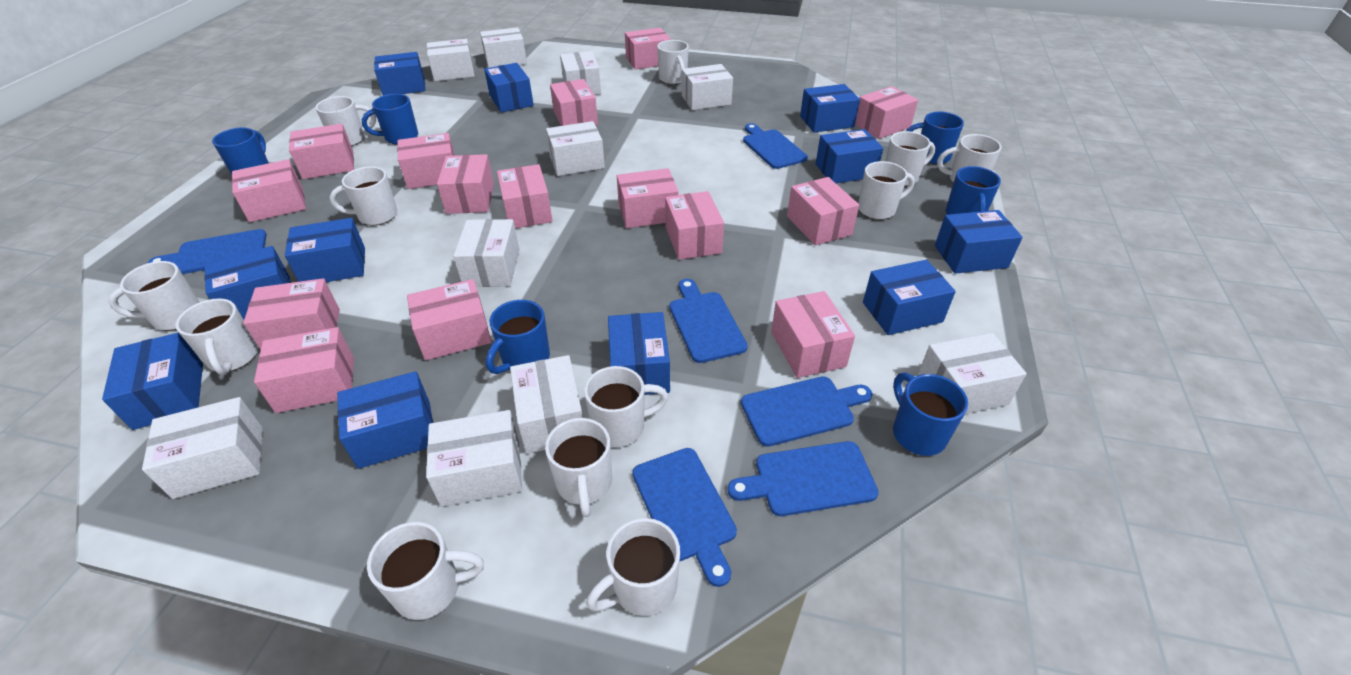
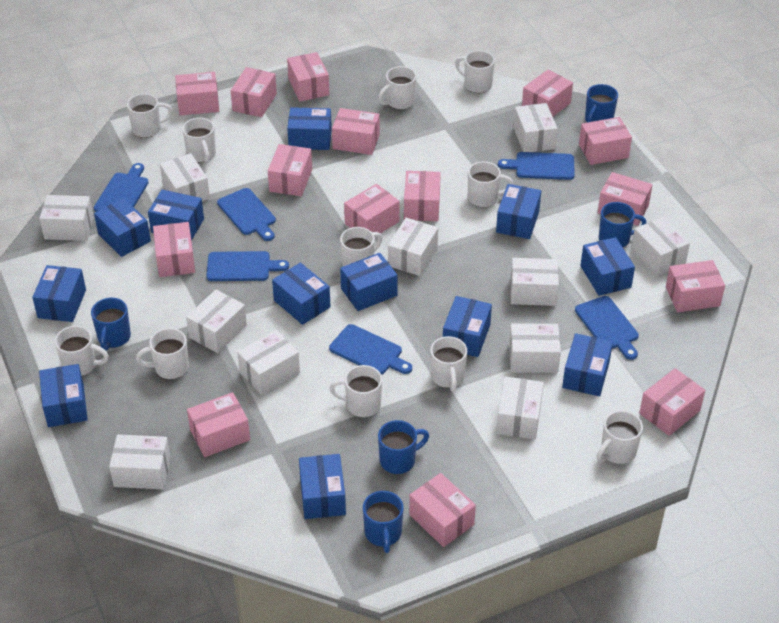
blue box: [102,332,203,430] [204,246,291,319] [285,218,365,282] [337,371,433,469] [374,52,426,96] [484,63,534,113] [608,312,670,395] [800,84,860,133] [816,129,883,183] [863,260,956,335] [935,210,1023,274] = 11 -> [32,265,86,322] [39,364,88,427] [94,198,151,257] [148,190,204,241] [272,263,331,325] [287,107,332,150] [299,454,346,519] [340,253,398,311] [443,296,492,357] [496,184,541,239] [562,333,613,396] [580,237,635,296] = 12
blue mug: [212,128,269,175] [362,94,418,145] [486,300,550,374] [893,372,968,456] [906,111,964,164] [946,166,1001,215] = 6 -> [91,298,131,351] [363,491,403,553] [378,420,429,474] [585,84,618,123] [599,202,646,247] = 5
white box: [142,397,263,499] [426,410,522,507] [427,39,475,81] [453,219,520,287] [480,27,527,68] [510,355,583,454] [546,121,605,176] [560,51,601,95] [682,64,733,110] [917,333,1027,414] = 10 -> [39,195,94,241] [109,434,171,489] [160,153,210,201] [186,290,247,353] [237,330,300,395] [388,218,438,276] [496,376,544,440] [509,323,561,373] [510,258,559,306] [513,103,558,152] [631,217,690,276] = 11
white mug: [108,261,200,330] [176,298,258,375] [316,96,376,146] [330,166,397,226] [367,522,484,620] [545,418,612,517] [584,366,668,447] [586,518,680,616] [657,40,689,84] [858,161,915,220] [886,131,935,186] [937,134,1002,183] = 12 -> [55,326,109,376] [127,94,173,138] [136,328,189,379] [182,118,216,163] [329,365,382,417] [340,227,382,266] [378,66,417,110] [430,336,467,391] [455,50,495,93] [468,161,514,208] [596,410,643,464] = 11

